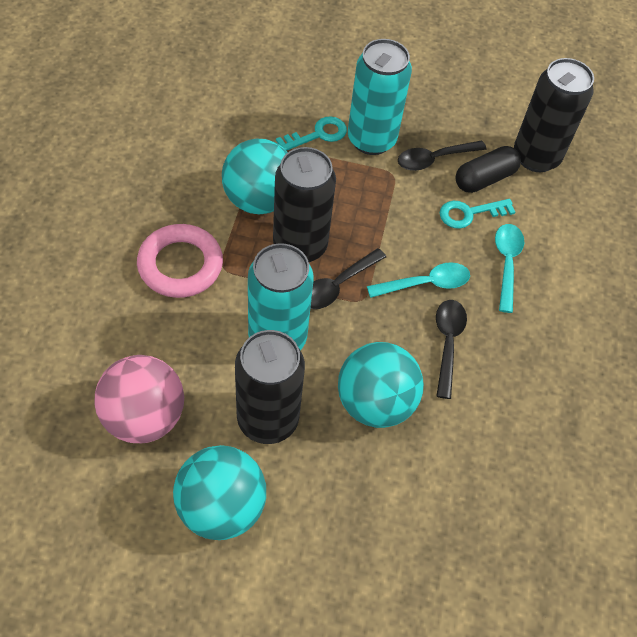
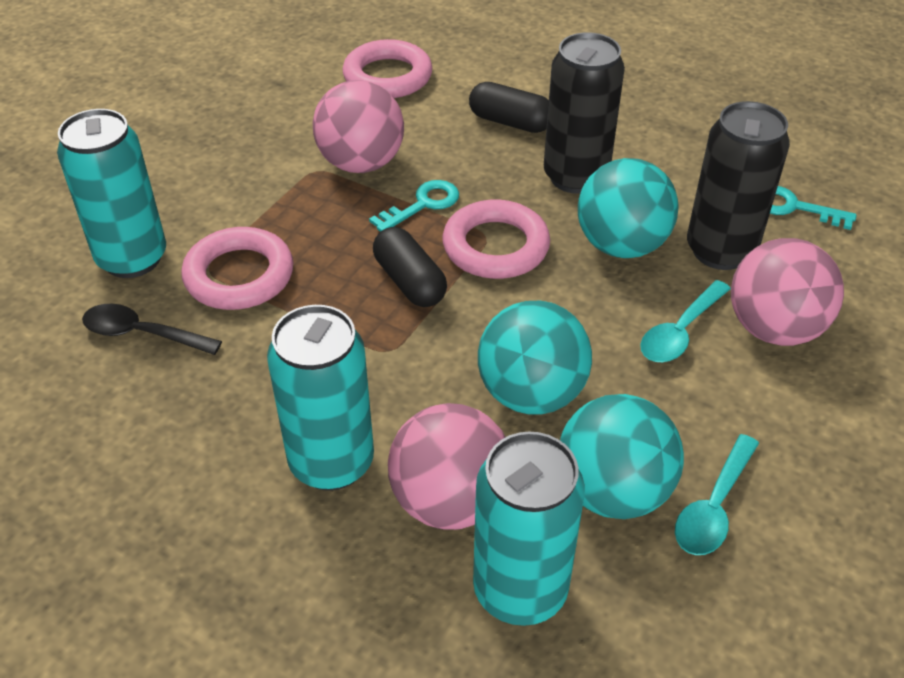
black can: [235,330,305,444] [273,147,336,262] [514,58,594,172] = 3 -> [544,32,625,194] [687,101,790,270] = 2
black capsule: [455,146,521,193] = 1 -> [373,227,447,307] [469,82,549,133] = 2
black spoon: [310,248,386,309] [398,141,487,171] [436,300,467,399] = 3 -> [82,304,222,355] = 1
pink ball: [94,355,184,443] = 1 -> [313,80,404,173] [388,403,505,530] [731,238,844,346] = 3
pink ring: [137,224,223,298] = 1 -> [181,227,293,310] [343,39,432,98] [443,199,550,279] = 3
turquoise can: [248,243,314,350] [348,39,412,155] = 2 -> [57,109,166,278] [267,305,374,491] [473,432,585,626] = 3

